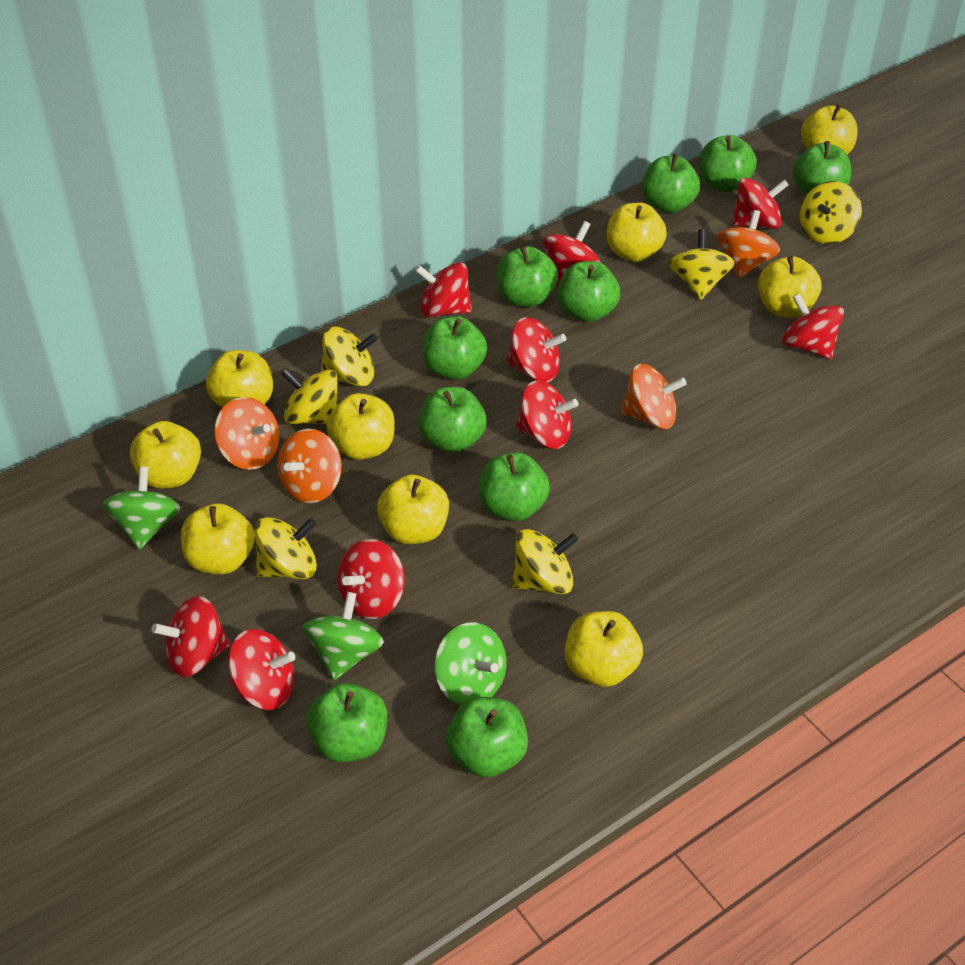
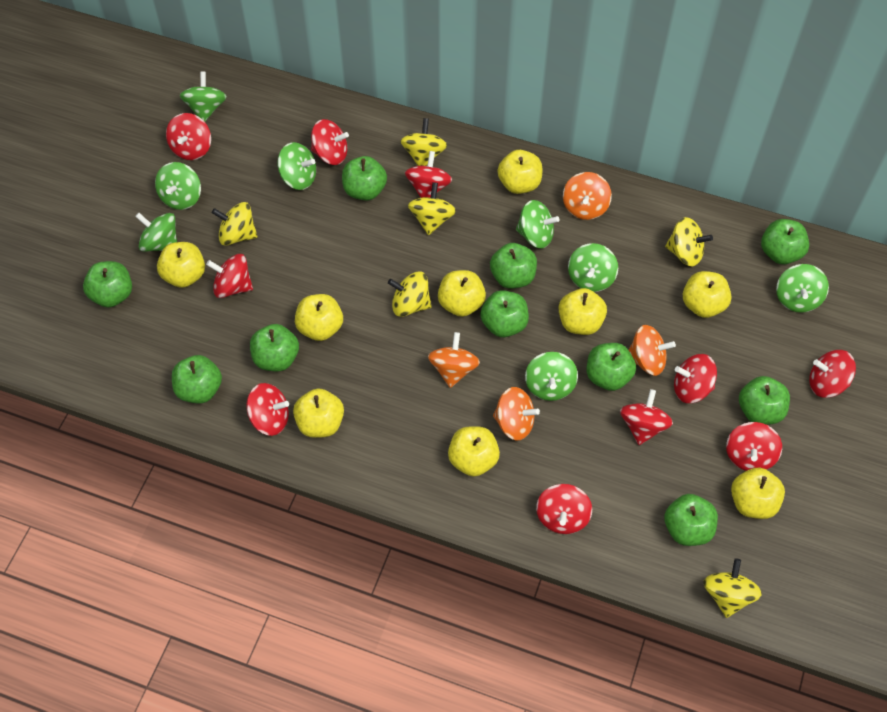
green spinning top: [102,467,181,549] [303,592,384,680] [434,622,506,705] = 3 -> [135,213,177,252] [155,162,201,210] [180,72,227,122] [278,142,316,190] [516,200,560,248] [525,352,578,401] [568,243,618,292] [776,264,829,313] = 8
red spinning top: [151,596,230,677] [228,629,295,710] [338,539,405,619] [415,262,472,317] [506,317,566,382] [516,381,578,449] [543,221,601,286] [732,178,789,229] [782,293,844,359] = 9 -> [166,113,211,160] [206,254,253,298] [246,383,289,436] [311,119,349,165] [405,151,452,198] [536,484,592,534] [620,389,673,445] [674,354,717,403] [726,422,782,471] [809,350,856,398] = 10

